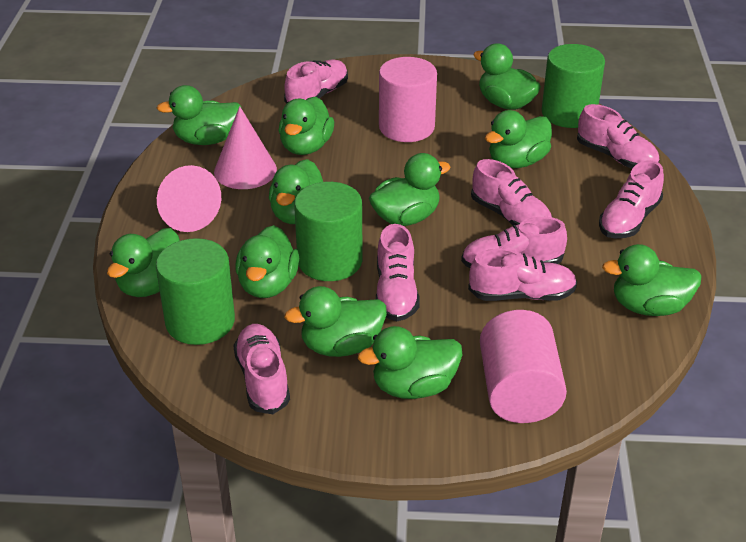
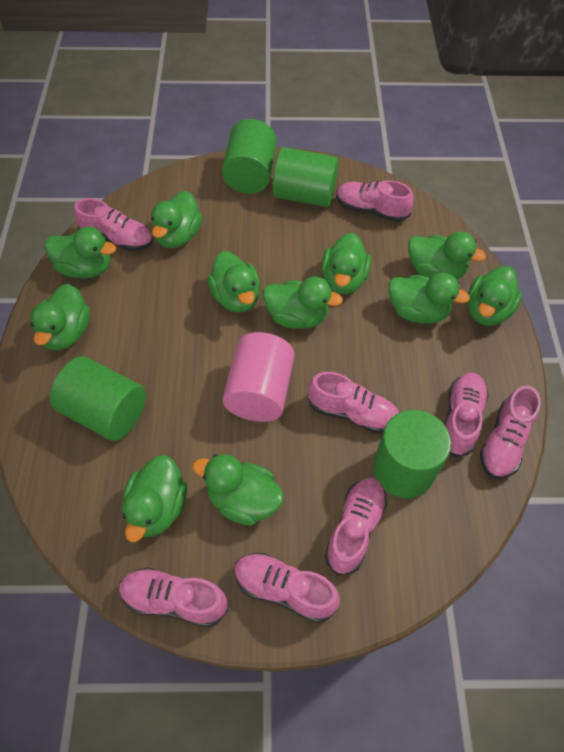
green cylinder: [156,238,235,345] [294,182,363,281] [542,44,605,128] = 3 -> [50,356,146,441] [222,119,277,194] [272,147,339,207] [373,410,451,498] = 4
pink cone: [157,165,221,232] [214,106,277,189] = 2 -> none = 0
pink cylinder: [379,57,437,142] [480,310,567,423] = 2 -> [222,332,295,422] = 1

